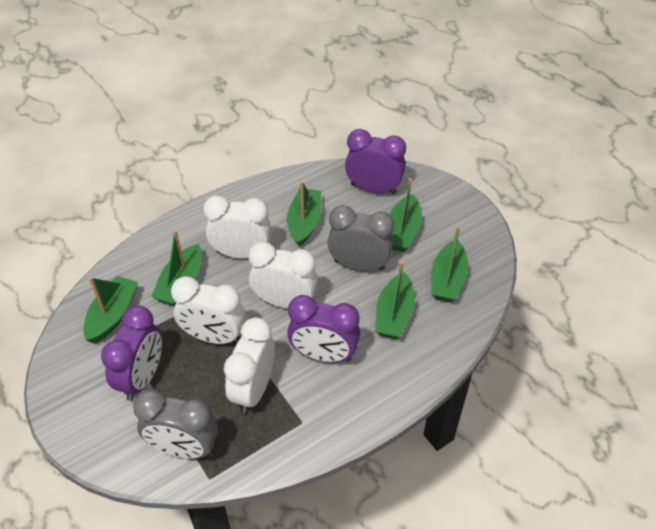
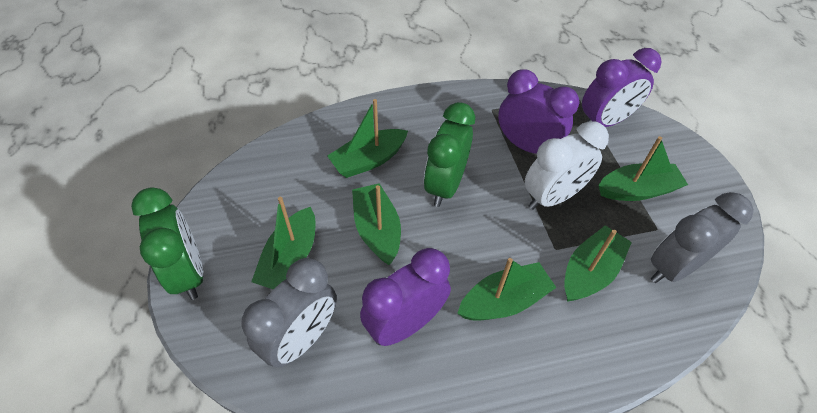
green clock: none = 0 -> [131,187,204,300] [424,102,475,207] = 2
white clock: [171,276,245,344] [203,196,271,258] [224,317,275,413] [248,242,318,308] = 4 -> [525,121,609,210] = 1

